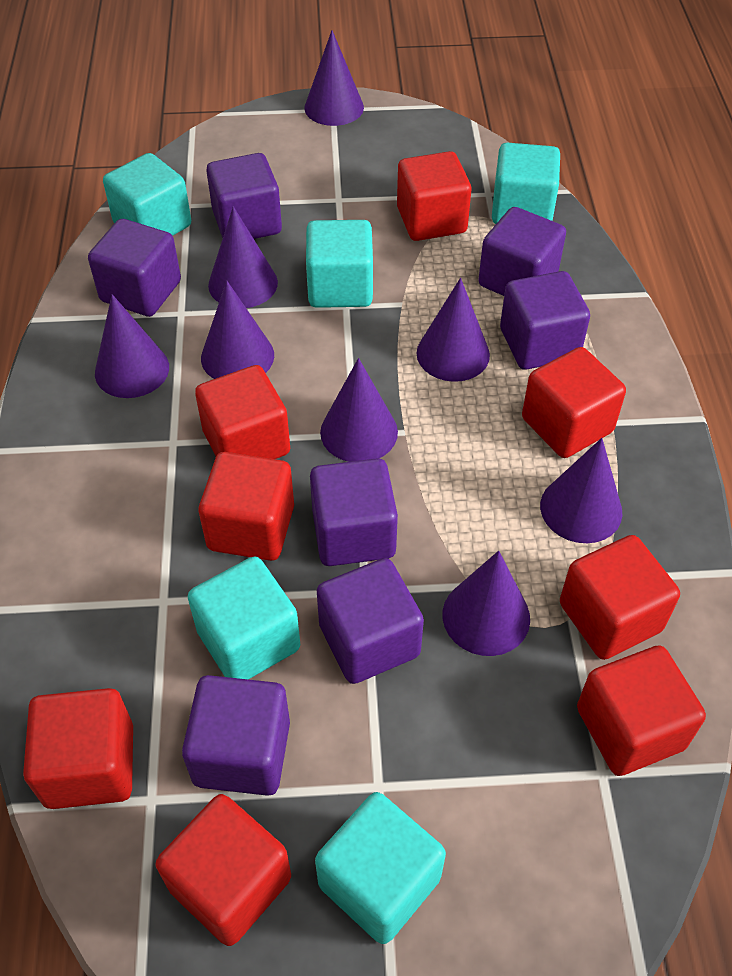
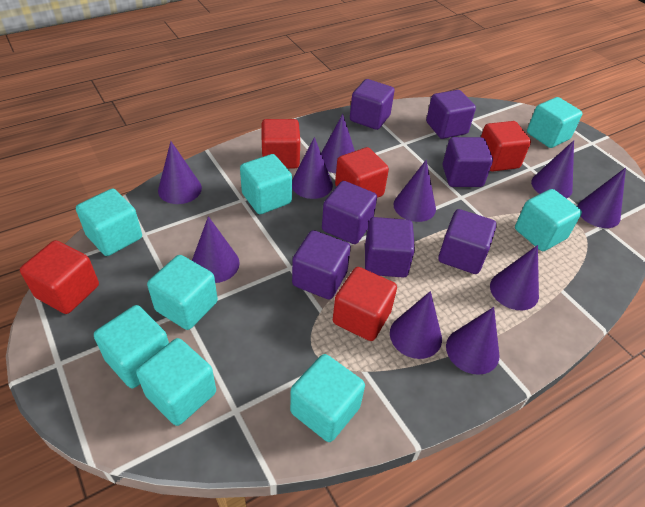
purple cone: [95,294,169,398] [201,281,274,379] [208,206,278,308] [304,30,364,126] [320,358,398,462] [416,278,490,382] [443,551,530,656] [540,438,622,543] = 8 -> [158,141,202,204] [192,216,240,283] [292,137,333,199] [321,114,355,173] [390,291,442,359] [393,160,436,222] [446,307,500,375] [490,245,539,310] [531,140,574,199] [577,167,626,228] = 10
red cube: [23,688,133,809] [155,794,291,946] [195,365,290,459] [199,452,294,561] [397,151,471,241] [522,347,626,458] [560,535,680,660] [577,645,706,776] = 8 -> [20,240,99,314] [262,119,300,168] [333,267,397,341] [335,147,389,198] [481,121,531,171] = 5
turquoise cube: [103,153,191,236] [188,557,300,680] [306,220,373,308] [315,792,446,944] [492,143,560,224] = 5 -> [76,189,142,256] [94,305,169,388] [136,338,216,426] [147,255,218,330] [240,154,292,214] [290,354,365,442] [515,189,582,251] [527,97,582,148] = 8

